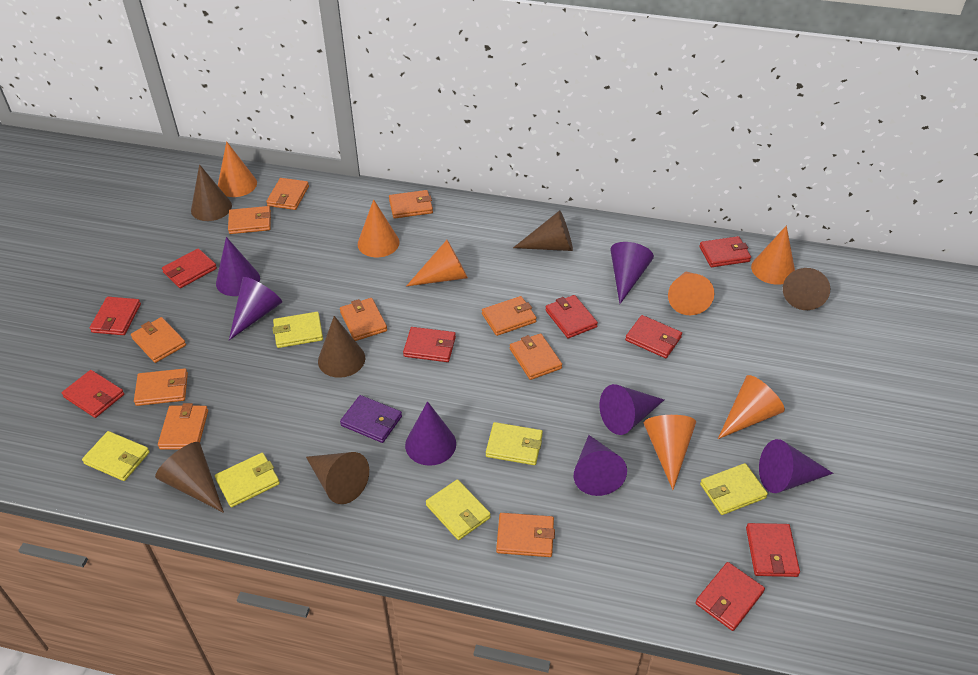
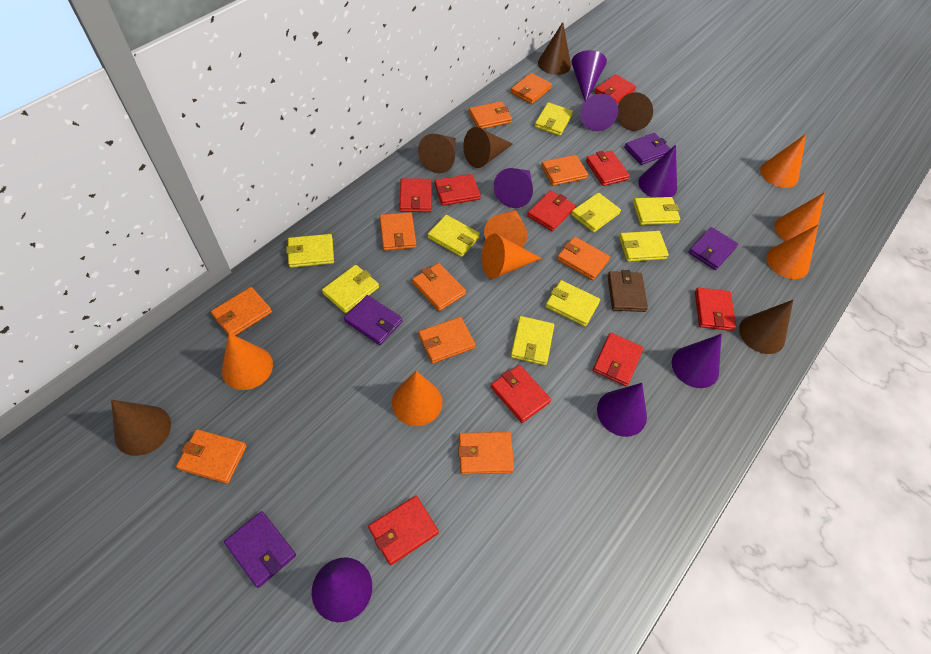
brown wallet: none = 0 -> [608,270,648,312] = 1
purple wallet: [340,395,402,443] = 1 -> [224,511,296,588] [344,295,403,345] [624,133,670,165] [688,227,738,270] = 4
yellow wallet: [82,431,150,481] [215,453,280,507] [273,312,323,348] [426,479,491,540] [486,422,543,465] [700,463,768,515] = 6 -> [286,234,334,268] [322,265,379,313] [428,215,480,257] [511,316,554,365] [535,102,573,136] [545,280,600,327] [571,192,621,233] [619,231,669,262] [633,197,680,225] = 9

